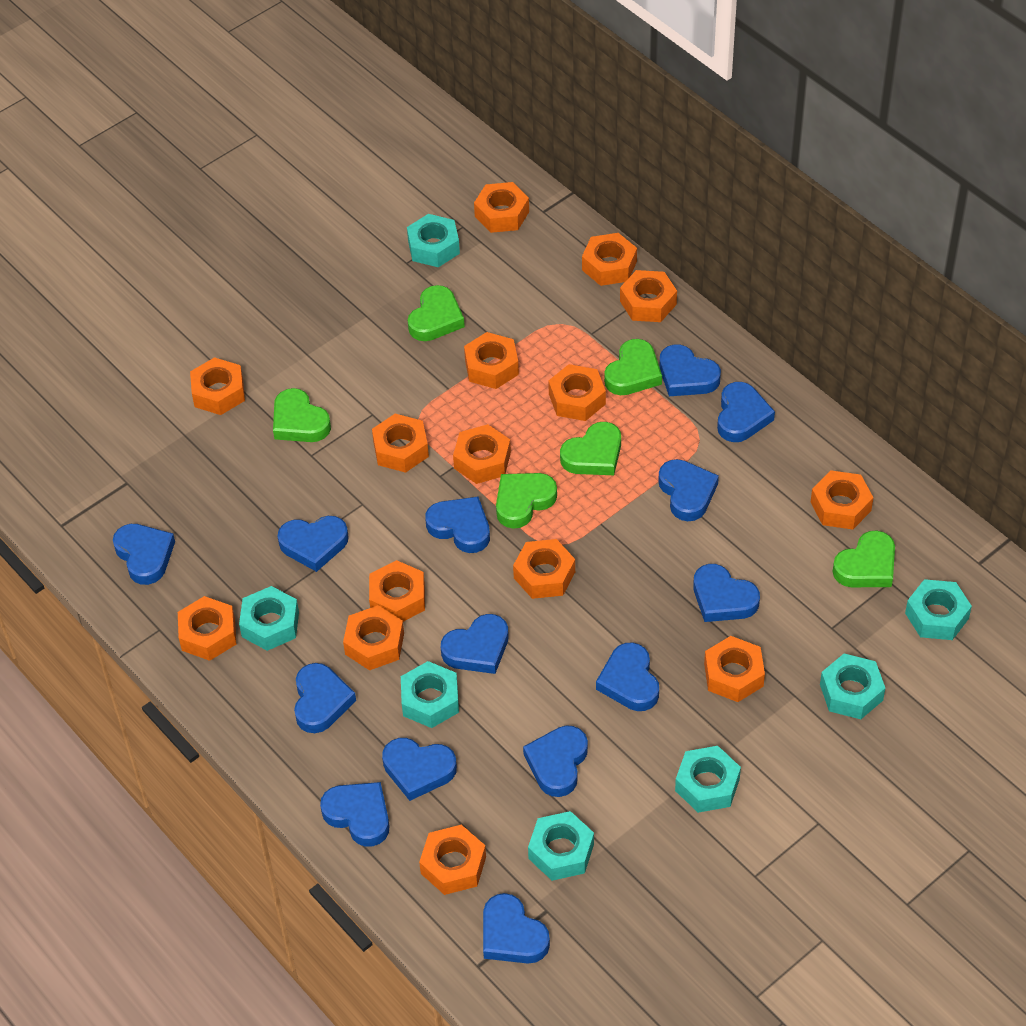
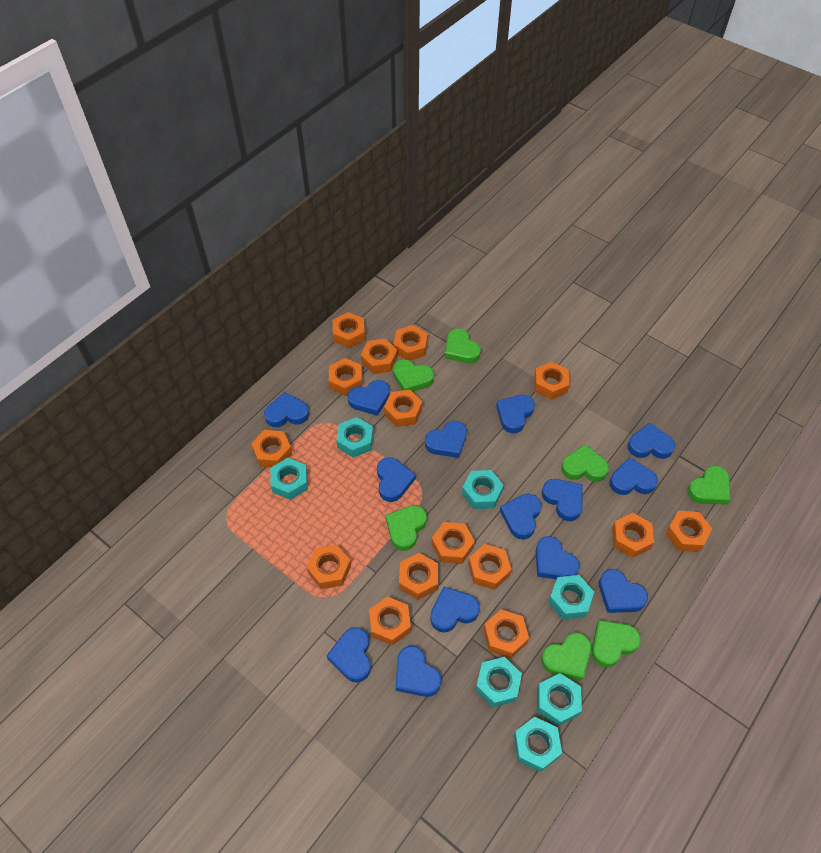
green heart: [273,388,331,442] [408,285,465,341] [496,473,557,529] [560,422,621,475] [604,339,662,395] [832,530,895,587] = 6 -> [386,505,427,551] [393,359,434,392] [445,328,481,363] [541,632,591,681] [561,444,609,482] [591,620,641,667] [687,466,730,505] = 7

